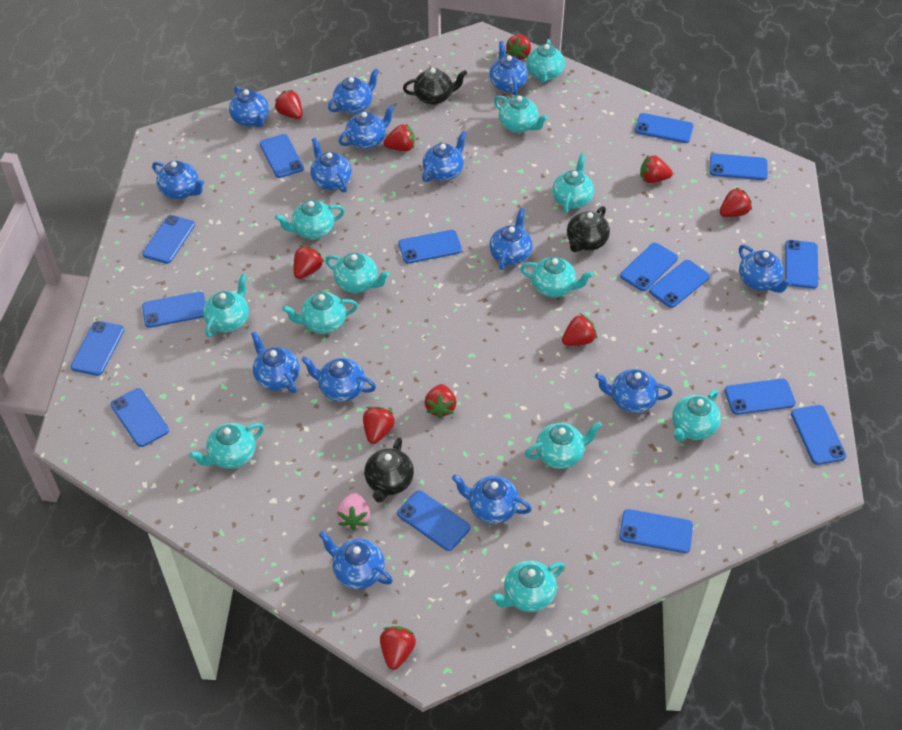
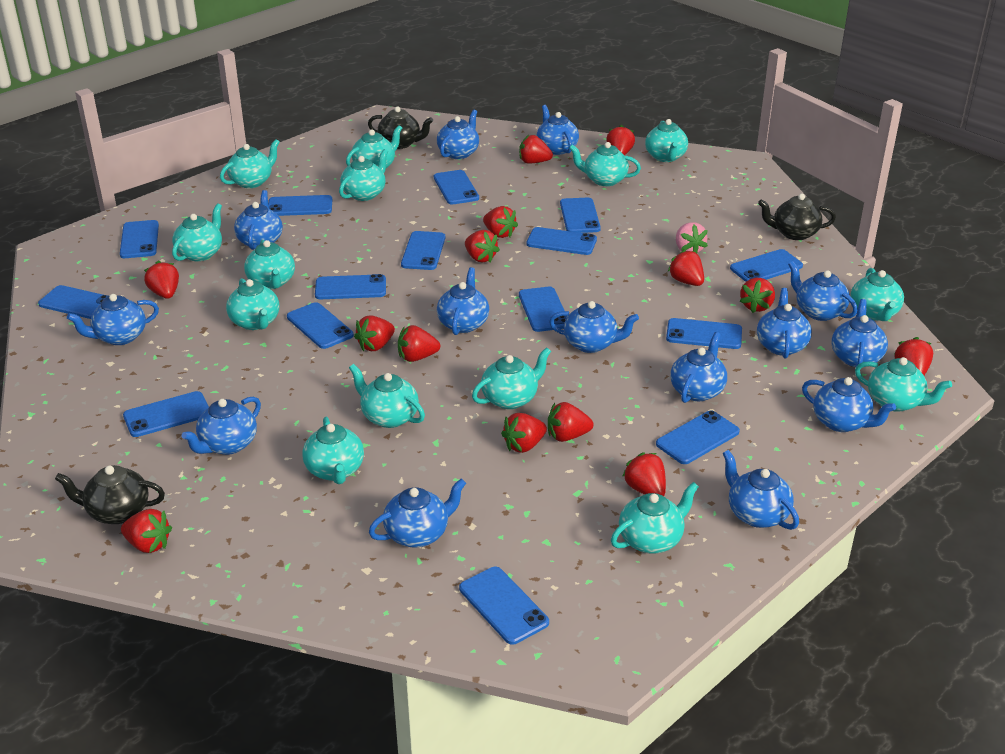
red strawberry: [274,90,303,119] [294,246,324,279] [363,407,395,444] [380,626,416,670] [383,124,415,151] [424,384,456,419] [506,35,531,60] [562,314,597,346] [640,156,673,183] [720,187,752,217] = 10 -> [121,509,172,553] [144,261,179,299] [354,316,395,351] [398,325,440,362] [465,230,500,263] [483,206,518,238] [501,413,547,453] [519,135,553,164] [548,402,594,442] [606,125,635,155] [622,452,666,496] [668,249,704,286] [739,278,775,313] [895,337,933,375] = 14
turquoise teapot: [189,423,264,469] [203,273,249,337] [275,200,345,239] [282,292,358,334] [325,253,390,293] [491,561,565,612] [494,95,548,133] [520,257,593,297] [525,422,602,469] [526,39,565,83] [552,154,594,213] [672,390,721,441] = 12 -> [172,203,222,261] [220,139,279,188] [226,278,279,330] [244,240,295,289] [302,417,364,484] [339,149,388,201] [346,125,402,168] [349,364,425,428] [472,347,551,409] [569,142,641,186] [611,482,699,554] [645,119,688,162] [850,268,904,321] [855,357,952,412] = 14

